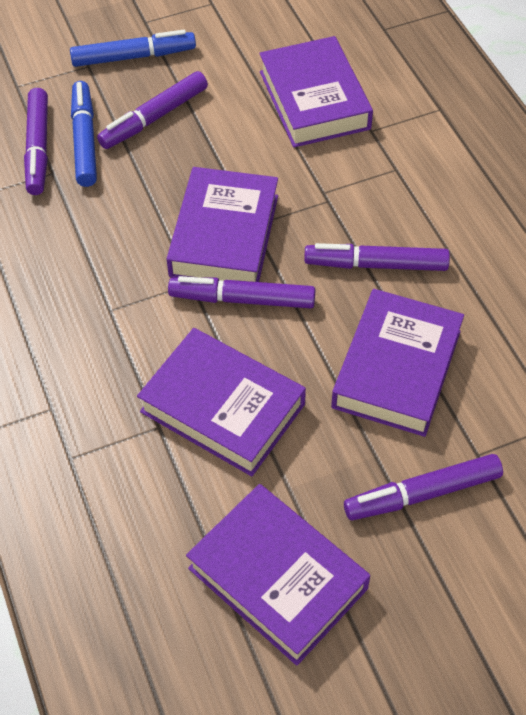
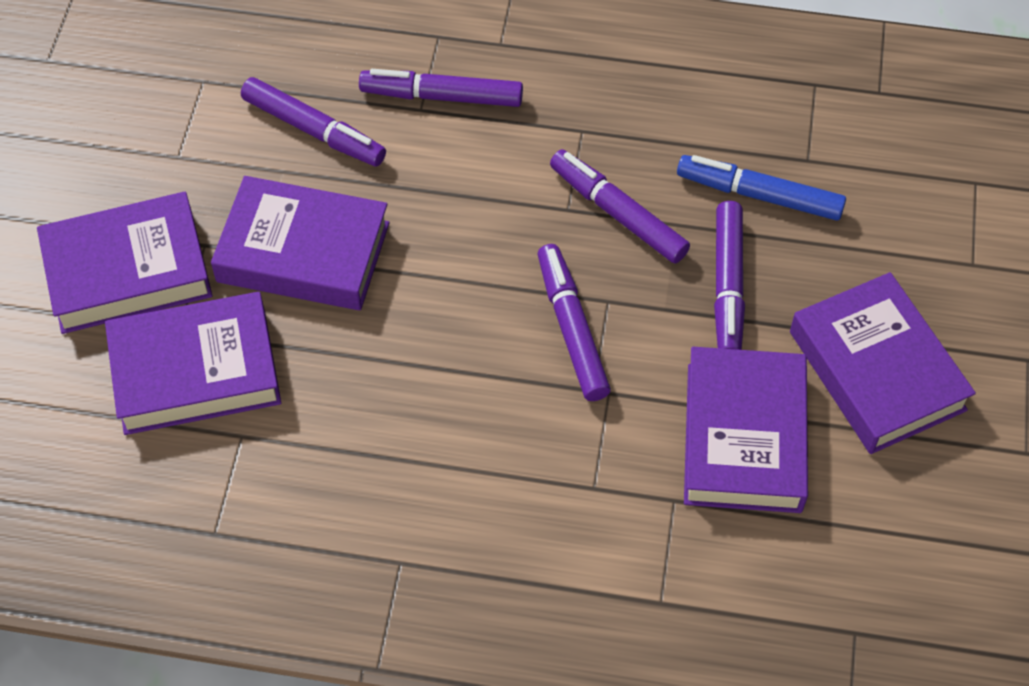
blue marker: [70,30,196,67] [71,81,97,187] = 2 -> [677,155,846,221] = 1

